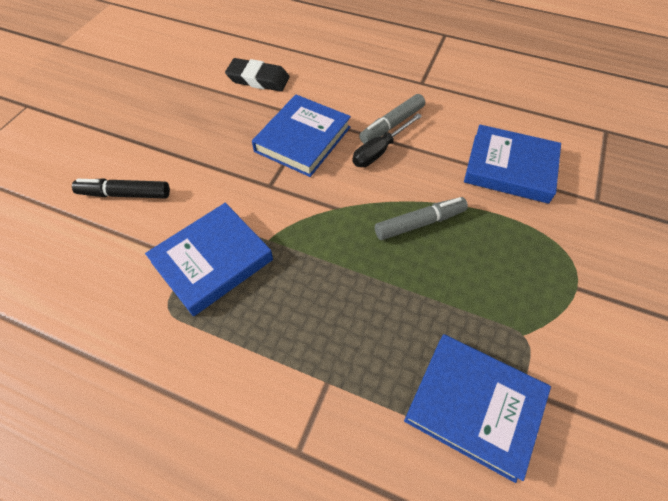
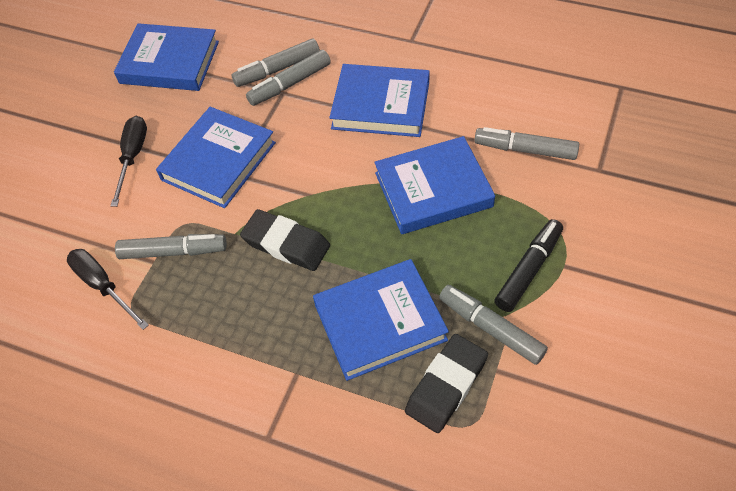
black eraser: [225,58,290,92] = 1 -> [240,209,330,271] [405,334,488,433] = 2
black screwdriver: [352,113,422,167] = 1 -> [67,249,149,330] [110,116,147,207] = 2
blue book: [145,203,273,316] [252,95,351,177] [404,334,551,483] [464,125,561,204] = 4 -> [114,23,219,91] [156,107,276,208] [313,259,449,381] [329,64,430,137] [374,136,495,234] = 5
grey marker: [359,94,425,144] [375,197,468,240] = 2 -> [115,234,227,259] [232,39,320,87] [246,50,331,106] [439,285,548,365] [474,127,579,160] = 5

